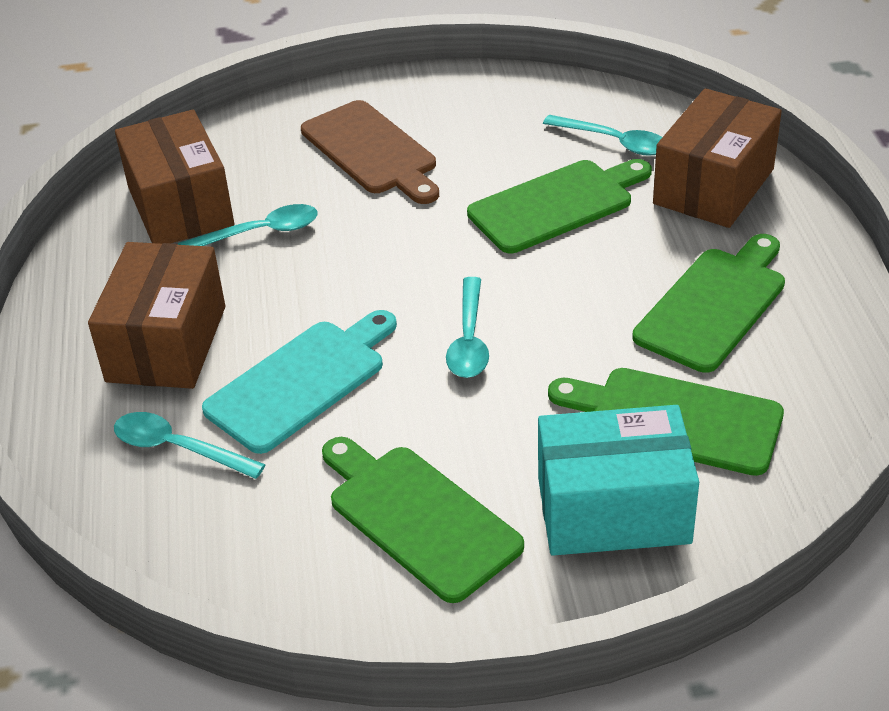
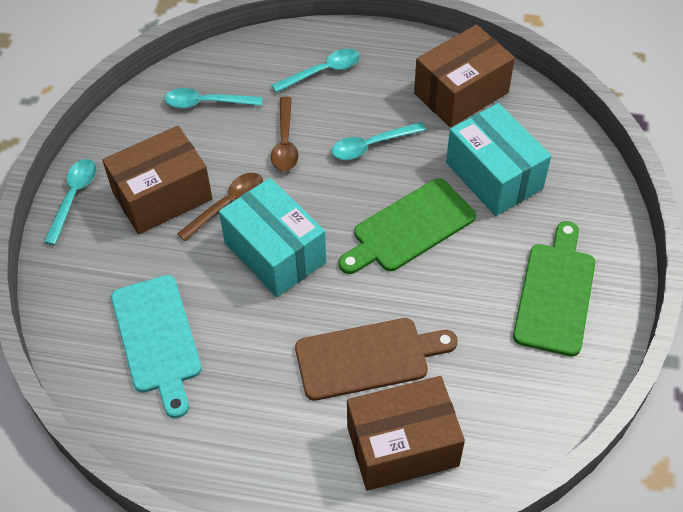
brown spoon: none = 0 -> [177,173,263,241] [271,96,298,171] = 2
green cutting board: [322,437,524,603] [467,159,652,253] [548,368,784,476] [632,234,785,373] = 4 -> [339,178,476,274] [513,221,595,356] = 2
turquoise box: [538,405,699,556] = 1 -> [219,178,326,297] [446,103,551,216] = 2

